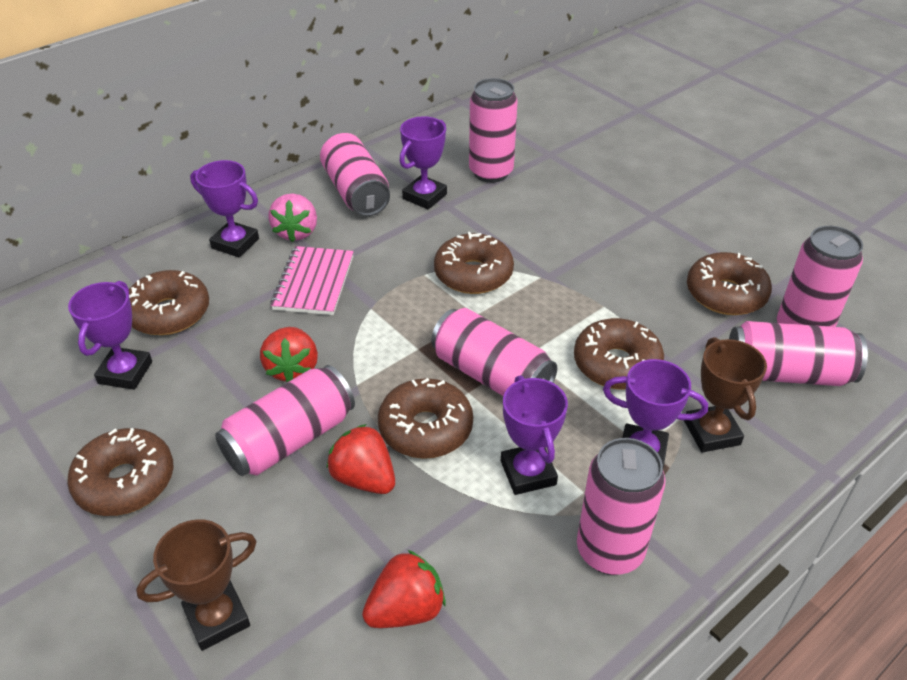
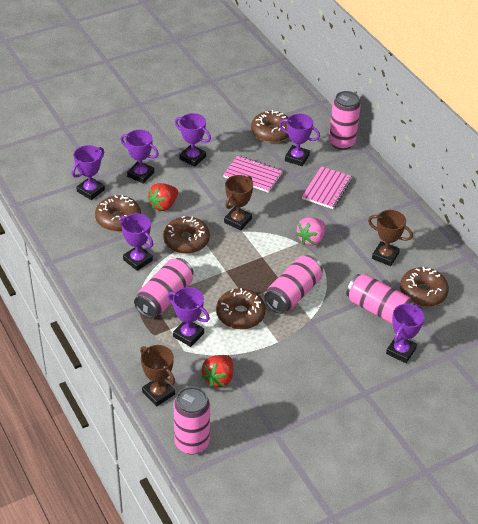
brown donut: [67,428,173,516] [129,270,209,335] [378,378,473,459] [434,232,514,294] [574,318,664,390] [687,252,772,315] = 6 -> [95,195,141,231] [163,216,210,254] [216,288,266,329] [251,110,289,143] [400,267,449,307] = 5
brown trophy: [136,519,257,651] [684,337,767,452] = 2 -> [140,345,175,407] [224,175,253,230] [368,210,413,266] = 3
pink can: [215,365,355,476] [320,133,390,216] [431,308,557,396] [469,78,518,183] [577,438,666,575] [729,321,868,386] [777,226,863,327] = 7 -> [134,258,194,318] [174,386,210,455] [264,255,323,314] [329,91,361,150] [346,274,416,324] = 5
pink notebook: [271,246,354,315] = 1 -> [223,155,283,193] [302,166,352,209] = 2
purple trophy: [68,281,152,390] [190,160,259,258] [400,116,447,209] [501,375,568,495] [603,359,708,467] = 5 -> [72,145,105,200] [120,130,159,184] [120,213,153,271] [167,287,210,347] [175,113,211,167] [279,114,320,166] [386,304,424,363] = 7
red strawberry: [260,327,318,382] [327,424,395,494] [362,550,446,628] = 3 -> [148,183,178,211] [201,355,233,387] = 2

